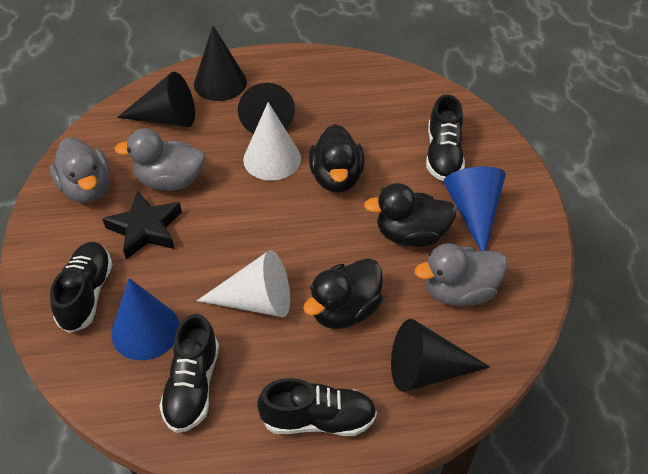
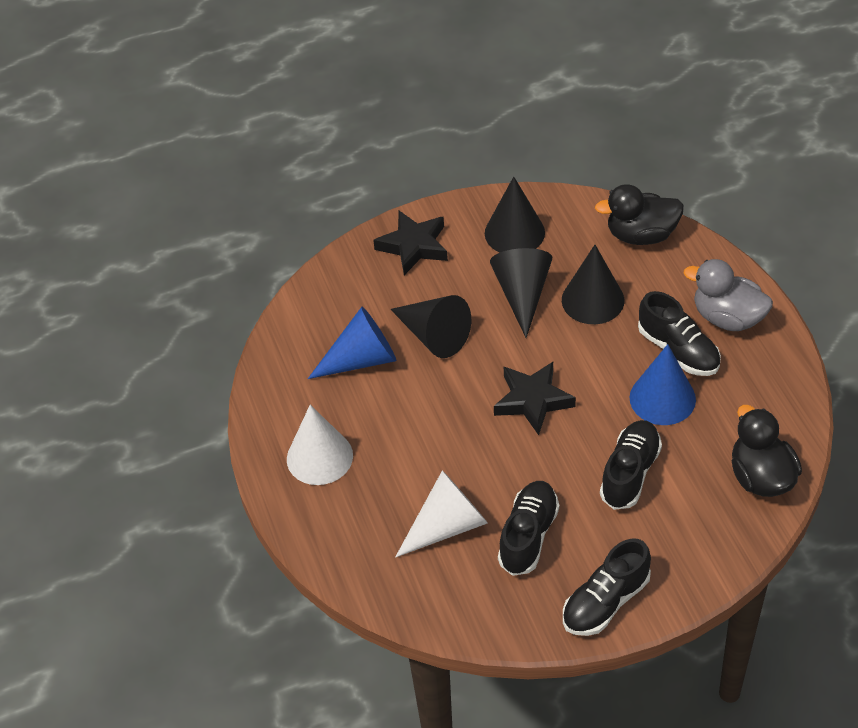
black duck: [303,258,383,329] [309,124,364,193] [364,183,457,247] = 3 -> [595,184,684,245] [732,405,802,497] = 2
black star: [102,190,182,259] = 1 -> [373,211,448,275] [494,362,576,435] = 2
grey duck: [50,137,110,203] [114,128,205,191] [415,243,508,306] = 3 -> [684,259,773,331] = 1

